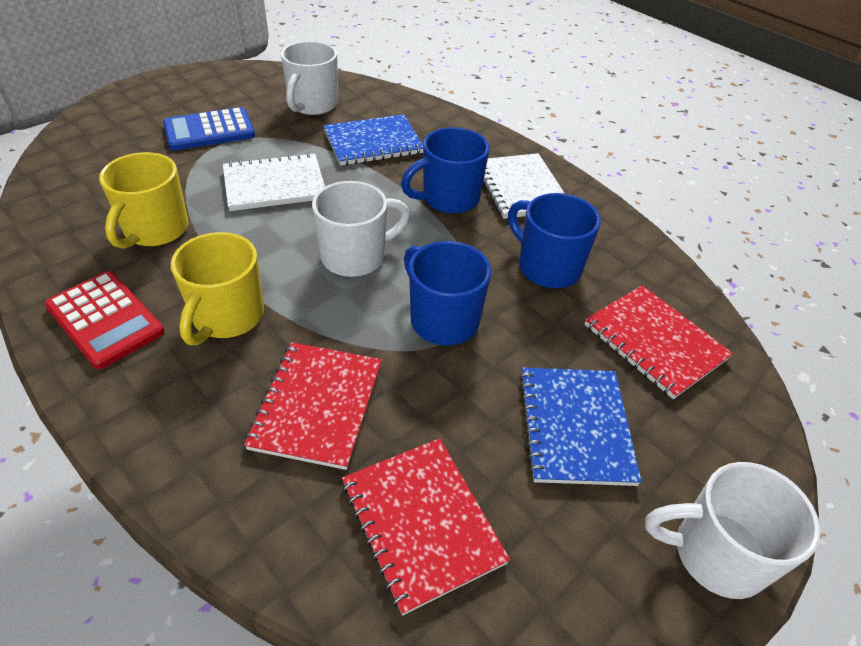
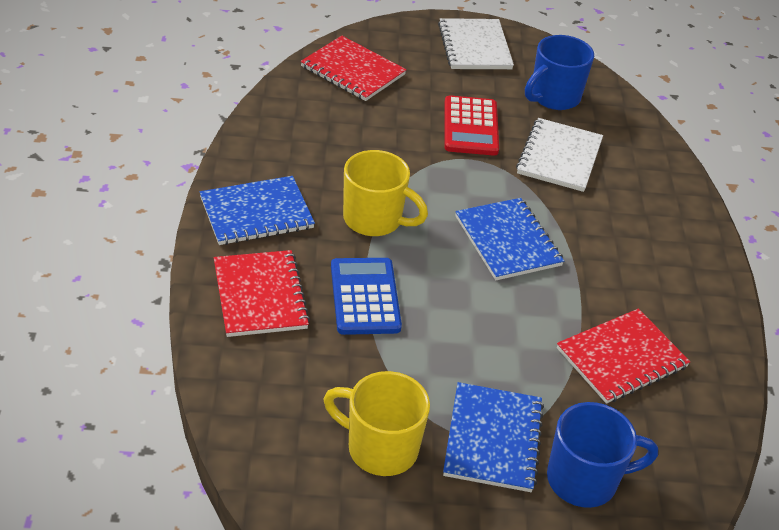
blue mug: [401,127,489,214] [404,241,491,345] [508,193,601,288] = 3 -> [525,35,594,110] [547,402,658,508] = 2
blue notebook: [323,114,423,166] [519,367,642,486] = 2 -> [200,176,315,245] [443,382,544,492] [455,198,564,280] = 3
white mug: [281,41,338,115] [312,181,410,277] [645,462,821,599] = 3 -> none = 0

